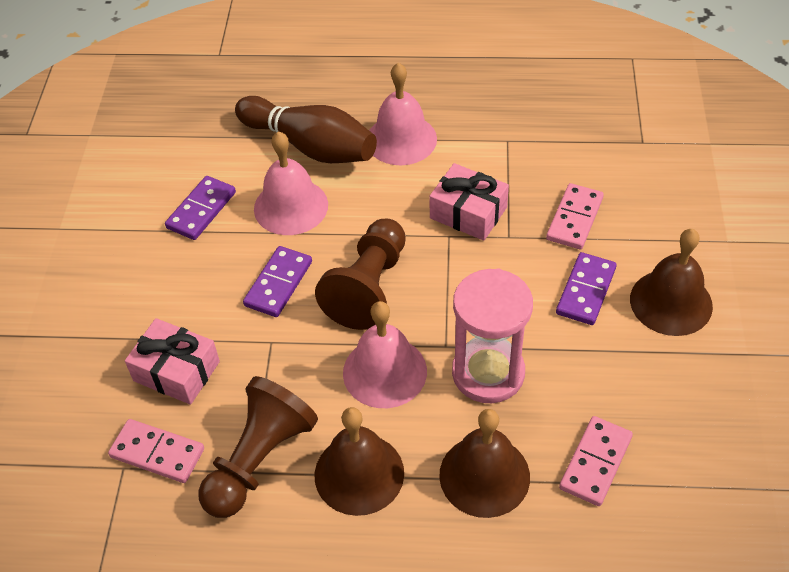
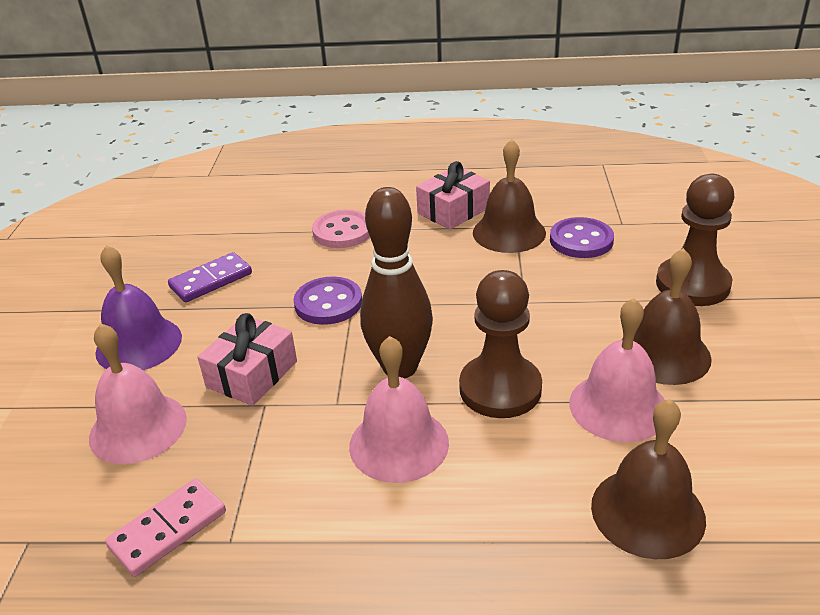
pink button: none = 0 -> [312,209,370,248] = 1
pink domino: [108,419,204,483] [546,183,604,249] [559,416,633,506] = 3 -> [105,479,226,577] = 1
pink hourglass: [452,269,533,403] = 1 -> none = 0
purple bell: none = 0 -> [95,245,182,370] = 1
purple button: none = 0 -> [293,276,362,325] [550,217,614,258] = 2
purple domino: [165,176,236,240] [243,246,312,317] [556,252,616,325] = 3 -> [168,252,252,302] = 1

